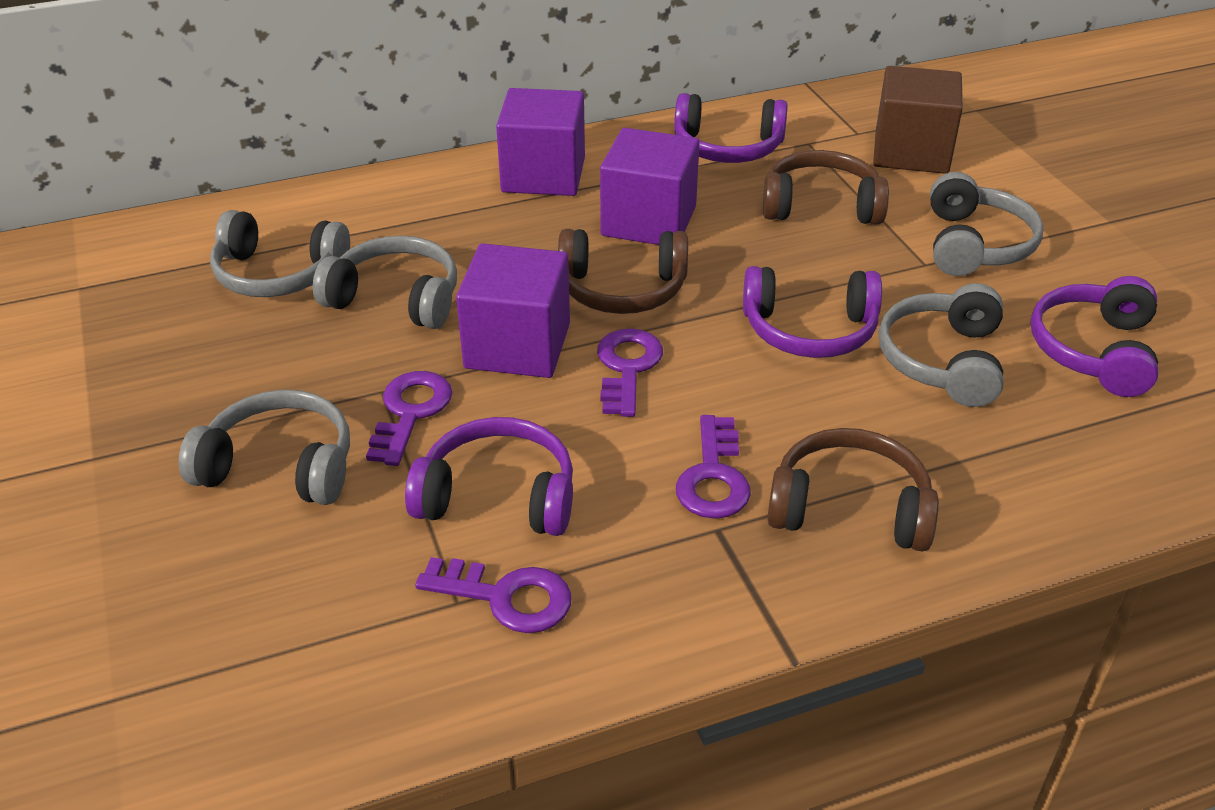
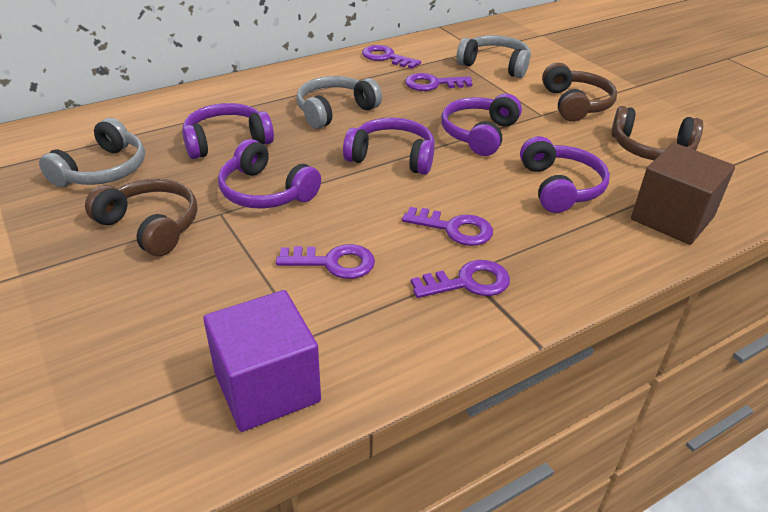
grey headphones: [179,390,350,505] [210,210,350,297] [313,236,457,329] [879,283,1004,407] [930,172,1044,276] = 5 -> [39,118,145,187] [296,76,382,129] [456,35,531,78] = 3
purple cube: [456,243,570,378] [496,88,585,196] [600,128,700,245] = 3 -> [203,290,321,432] = 1
purple headphones: [405,417,573,536] [674,93,788,163] [743,266,882,358] [1030,276,1159,397] = 4 -> [182,103,274,159] [218,139,321,209] [343,118,435,175] [441,94,522,156] [520,136,610,213] = 5
purple key: [366,371,453,466] [415,557,572,633] [597,328,663,417] [676,415,751,519] = 4 -> [276,244,375,279] [362,45,421,69] [402,207,493,246] [405,73,473,91] [411,260,510,298] = 5

